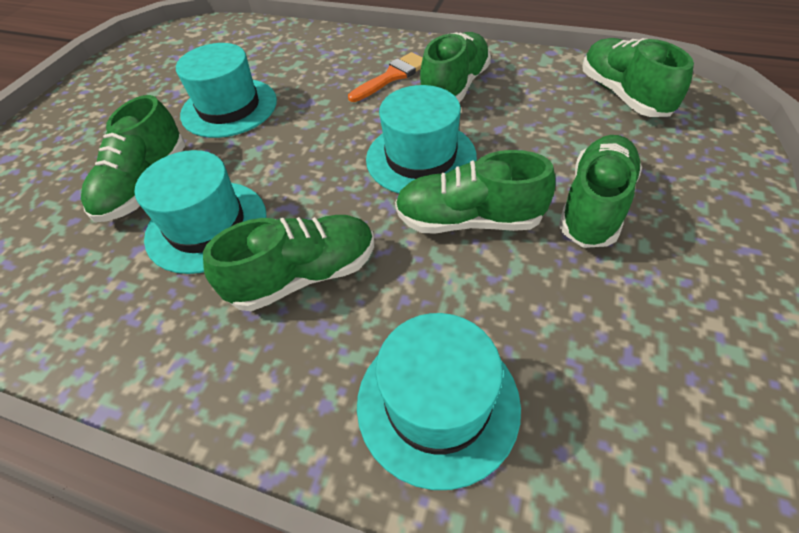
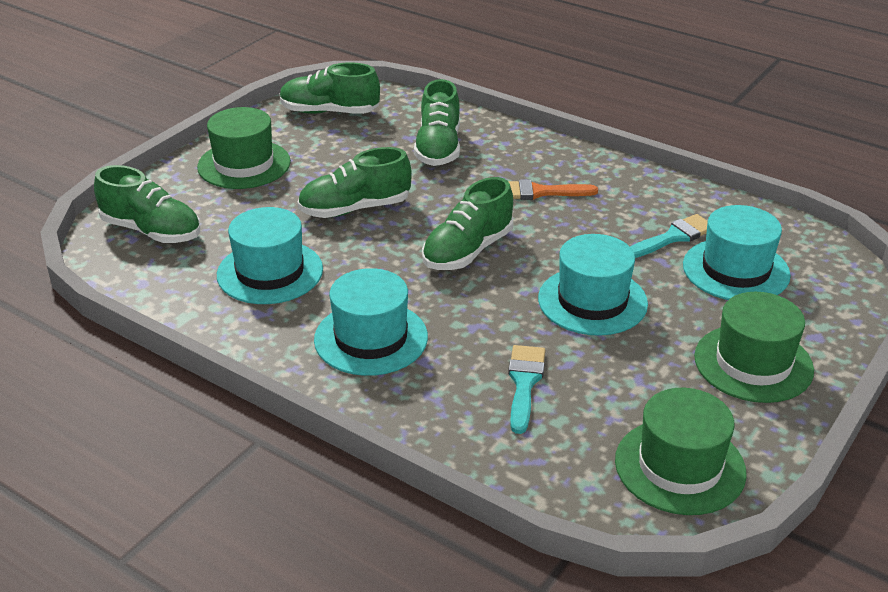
green hat: none = 0 -> [197,107,291,189] [615,388,747,515] [694,292,814,403] = 3
green shoe: [81,95,185,222] [203,215,374,311] [395,150,556,234] [420,32,491,103] [559,135,642,248] [583,38,694,117] = 6 -> [94,165,200,243] [280,62,380,114] [297,147,412,218] [414,79,460,166] [422,177,513,270] = 5
turquoise brush: none = 0 -> [508,345,545,434] [630,214,708,258] = 2

